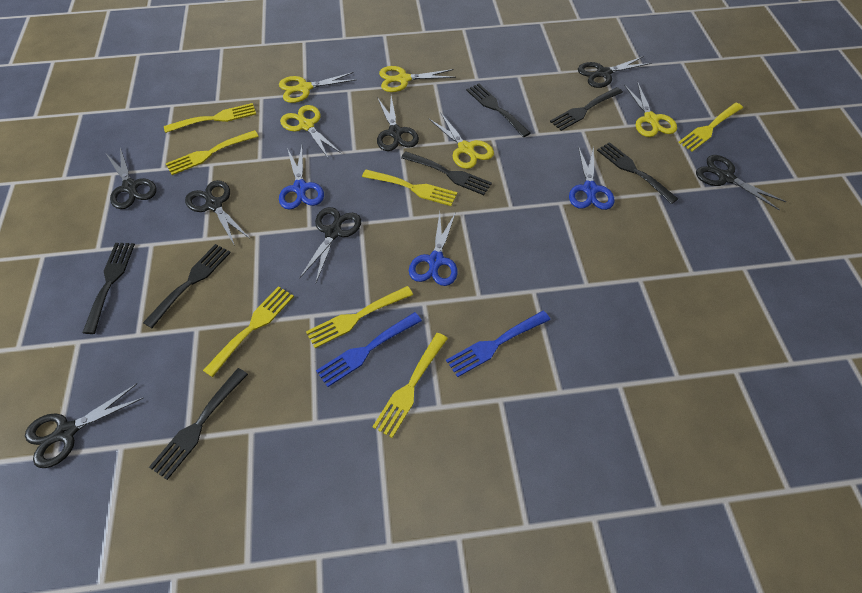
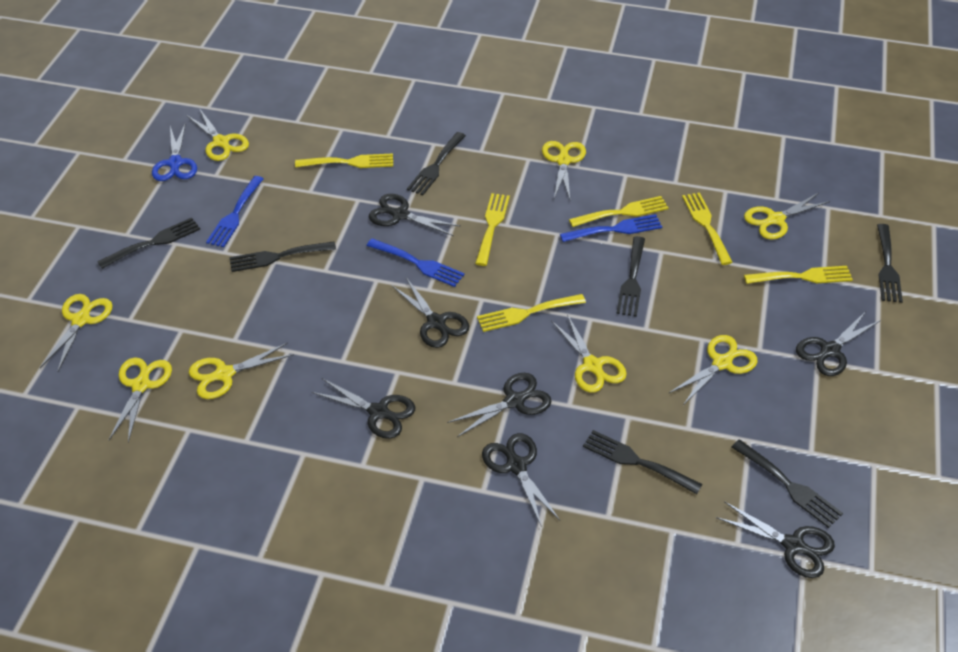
blue fork: [316,312,422,387] [446,311,550,377] = 2 -> [206,176,264,247] [366,238,465,287] [560,214,662,242] = 3
blue scissors: [279,146,324,210] [409,212,458,286] [569,146,614,210] = 3 -> [152,123,197,181] = 1
yellow fork: [164,103,256,133] [166,130,259,175] [203,286,294,377] [306,286,413,348] [362,170,457,206] [373,333,448,438] [678,103,743,152] = 7 -> [295,153,393,168] [475,193,510,266] [477,294,586,332] [569,196,669,227] [682,193,733,265] [744,266,853,284] = 6
yellow scissors: [279,72,357,103] [280,105,342,158] [379,66,456,92] [428,112,494,169] [624,82,677,137] = 5 -> [40,294,112,372] [109,357,172,443] [186,108,249,161] [189,343,294,399] [542,141,586,199] [551,314,627,393] [669,335,758,405] [744,193,830,240] = 8

